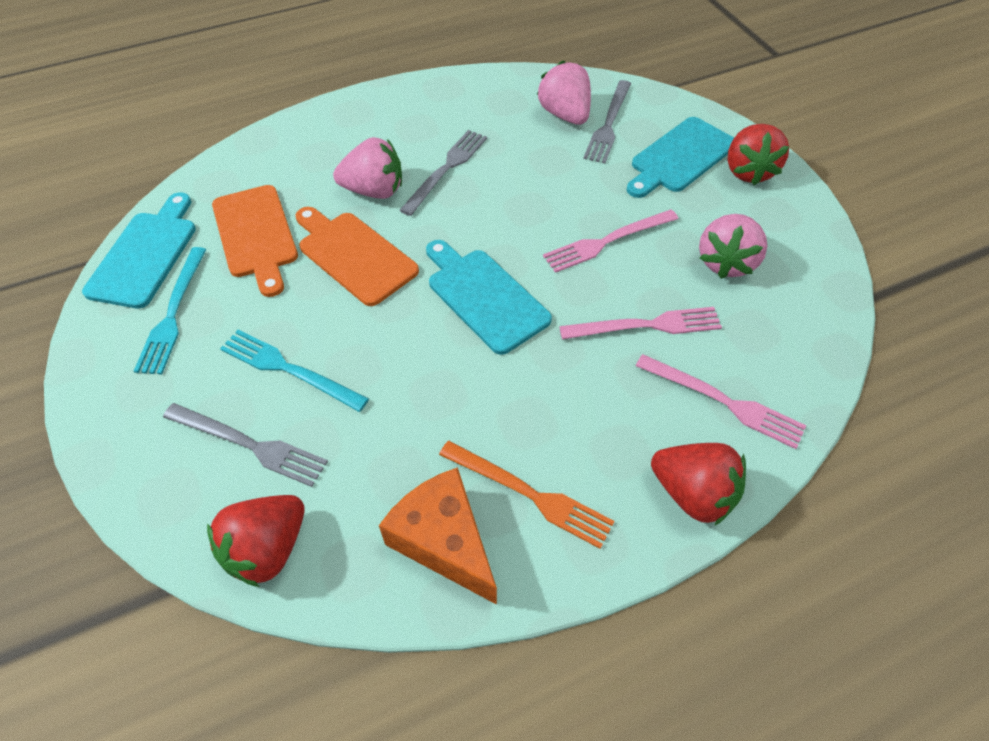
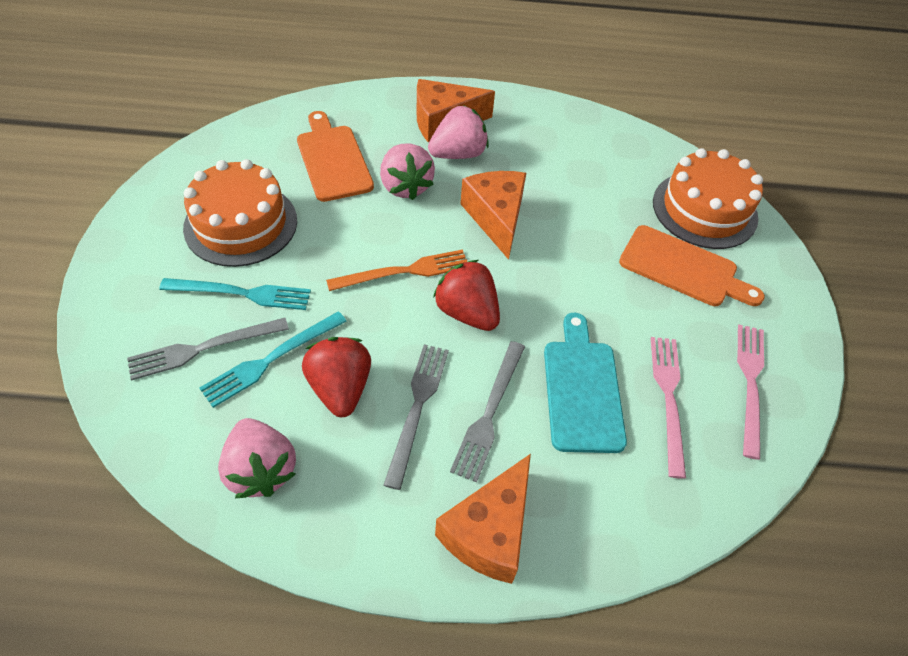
orange cake: none = 0 -> [183,159,297,267] [653,148,763,249] = 2
orange cheese: [379,467,497,605] = 1 -> [417,79,495,142] [435,454,531,584] [460,171,526,260] = 3
pink fork: [543,210,678,273] [559,307,722,340] [636,354,806,449] = 3 -> [650,337,686,479] [737,324,764,460] = 2
red strawberry: [207,495,305,587] [651,443,746,526] [727,124,790,185] = 3 -> [302,337,371,417] [433,260,500,331] = 2
turquoise cutting board: [82,193,196,309] [426,240,552,355] [627,117,734,198] = 3 -> [544,313,627,453] = 1

